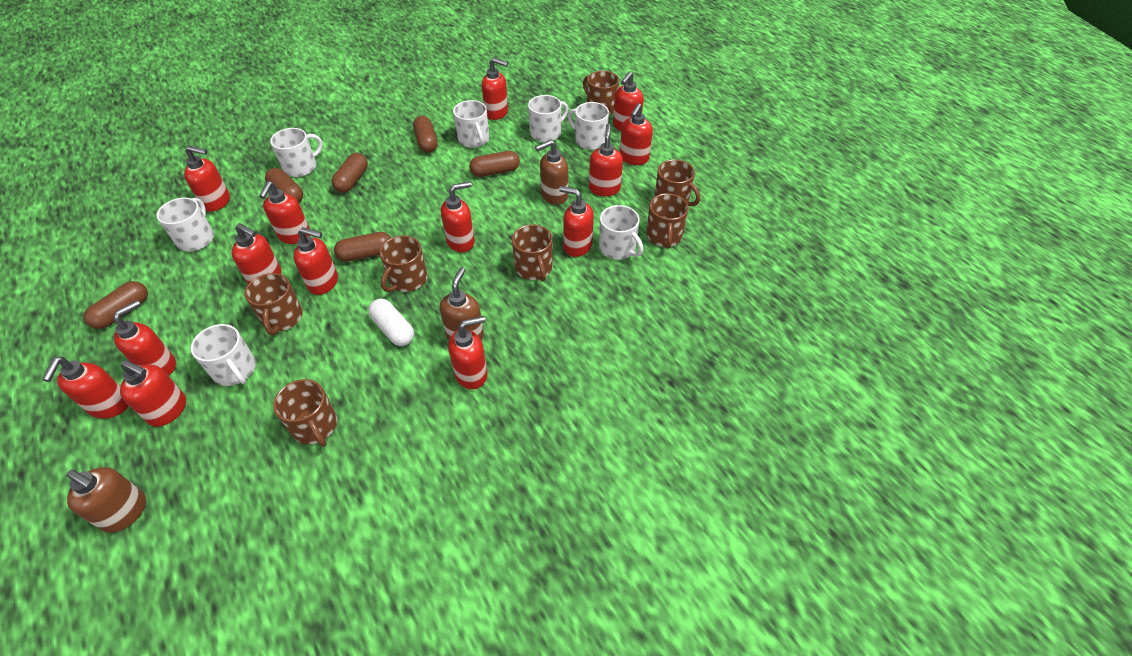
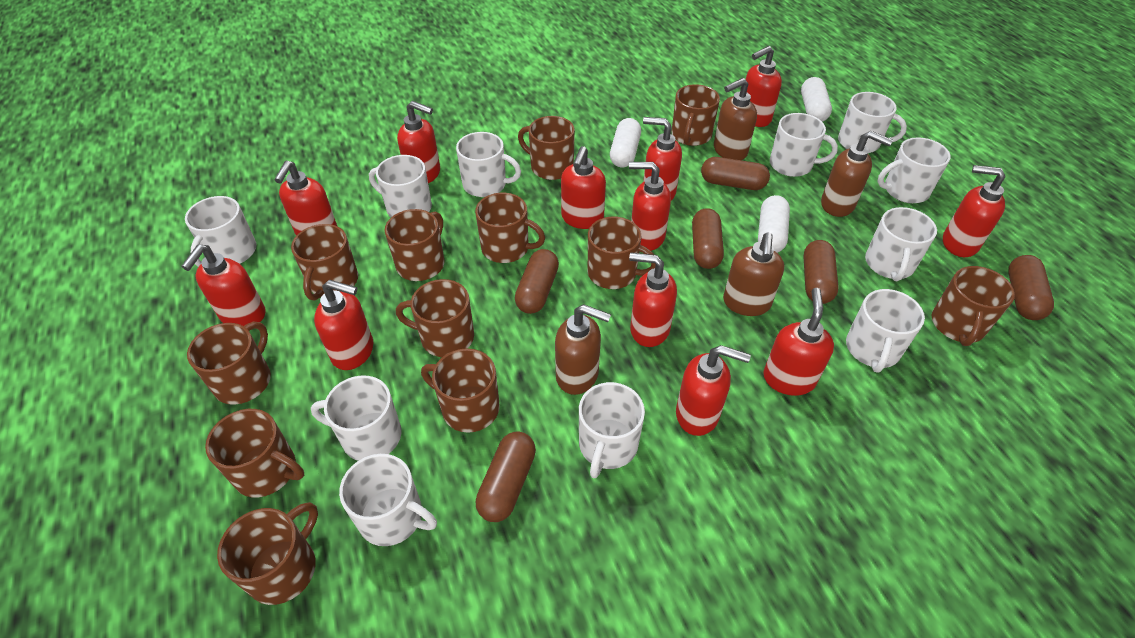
brown mug: [244,273,303,335] [273,379,337,447] [379,236,427,292] [512,225,552,281] [583,71,619,115] [646,193,689,249] [655,159,700,206] = 7 -> [187,321,271,405] [205,409,304,498] [217,502,318,605] [291,224,358,300] [385,209,444,281] [396,279,474,357] [421,348,500,433] [475,193,545,263] [518,116,575,180] [588,217,656,289] [672,84,720,146] [932,266,1015,346] = 12
brown soap dispenser: [66,467,146,533] [440,267,484,340] [535,140,568,205] = 3 -> [555,304,611,395] [714,78,757,160] [723,232,784,316] [821,131,893,217] = 4
red soap dispenser: [42,357,129,419] [113,300,176,376] [120,360,186,427] [184,146,230,212] [232,223,281,284] [259,181,310,244] [294,227,338,295] [441,181,475,252] [448,316,488,389] [482,58,508,120] [559,186,594,257] [589,123,623,196] [613,72,644,131] [620,103,653,165] = 14 -> [181,245,266,326] [274,160,337,235] [314,279,373,370] [397,101,440,183] [561,146,606,229] [629,162,671,251] [629,253,677,347] [643,117,682,201] [676,345,751,436] [745,46,782,127] [763,288,834,396] [943,165,1006,257] = 12
white capsule: [368,299,414,346] = 1 -> [610,118,641,167] [758,195,790,253] [801,77,832,122] = 3
white mug: [157,198,214,251] [191,324,256,386] [270,128,323,177] [453,100,489,148] [528,95,568,142] [568,102,609,150] [599,205,643,259] = 7 -> [185,196,256,267] [311,375,401,461] [339,454,437,546] [369,155,432,217] [456,132,521,197] [579,382,645,478] [770,113,838,177] [838,92,907,153] [846,289,925,372] [865,207,937,281] [877,137,951,203] = 11

